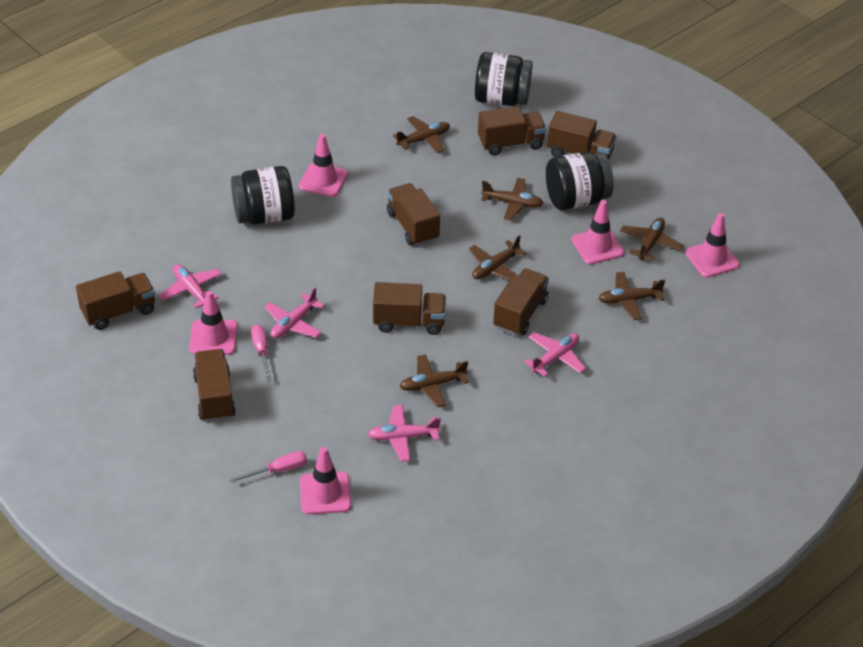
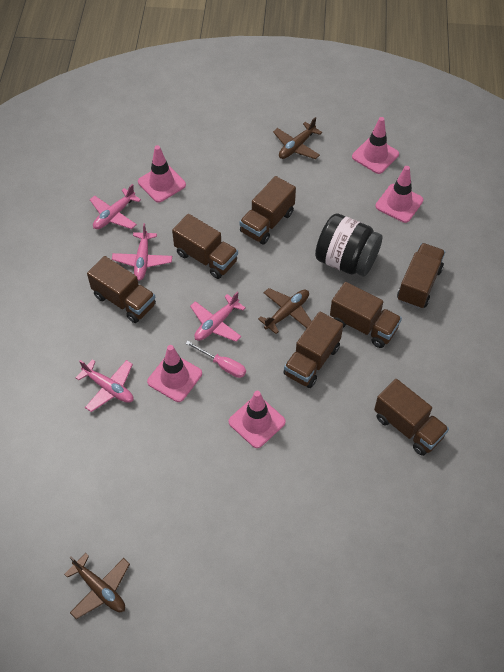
black jar: [231,166,295,225] [475,52,533,106] [546,152,614,210] = 3 -> [315,213,382,276] = 1
brown plane: [393,116,450,153] [400,354,469,407] [469,235,527,280] [481,178,544,220] [598,272,665,320] [620,218,684,261] = 6 -> [64,553,130,619] [258,288,312,334] [273,117,322,159] = 3
pink screwdriver: [230,451,307,483] [251,324,272,381] = 2 -> [185,341,246,378] = 1

